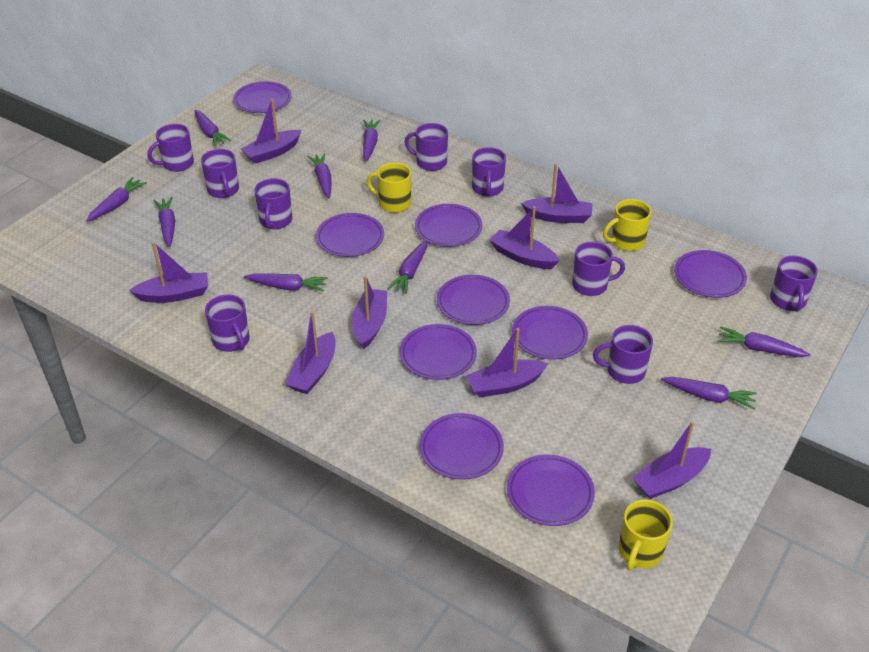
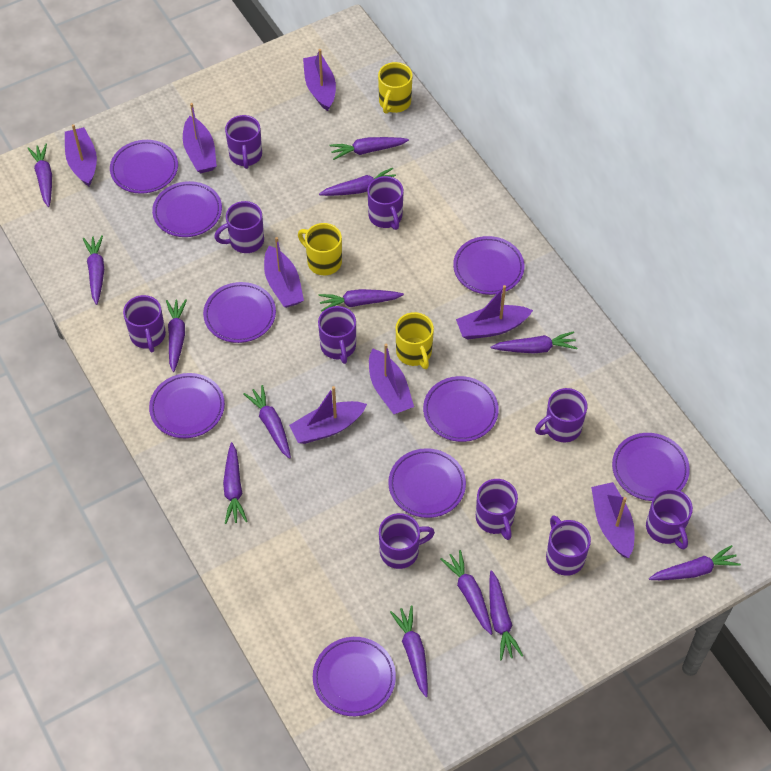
purple carrot: [86,177,147,222] [153,197,176,247] [194,110,231,147] [244,273,328,292] [307,153,331,198] [363,120,381,161] [387,240,427,294] [661,377,757,410] [717,327,811,357] = 9 -> [28,144,52,207] [83,235,104,305] [166,299,187,372] [223,442,247,524] [243,385,291,459] [319,168,396,196] [319,289,404,312] [329,137,409,160] [390,606,428,697] [440,550,493,635] [489,570,523,660] [491,331,577,354] [649,545,741,580] = 13
purple mug: [148,124,194,172] [201,149,239,198] [205,294,250,352] [254,178,292,229] [404,123,448,171] [472,147,506,197] [572,242,625,296] [593,325,653,384] [770,256,818,312] = 9 -> [123,295,166,352] [214,201,264,253] [225,115,262,169] [318,306,356,364] [367,176,404,230] [379,513,435,569] [476,479,518,540] [535,388,587,442] [546,515,591,576] [646,488,693,549] = 10

